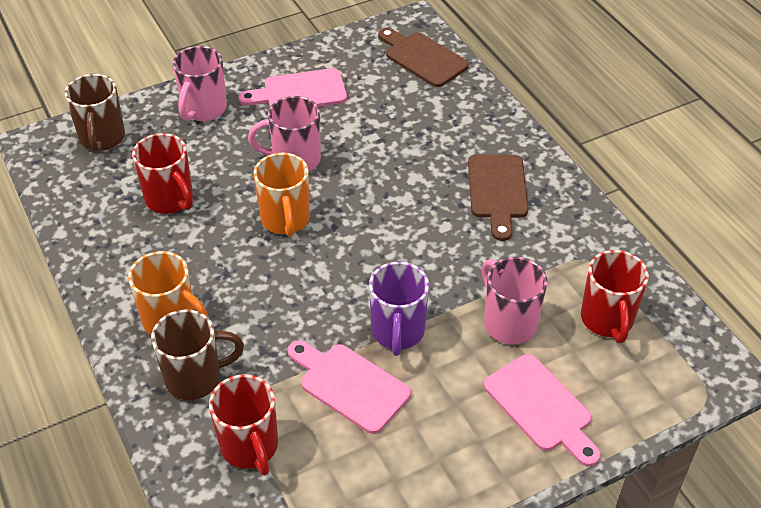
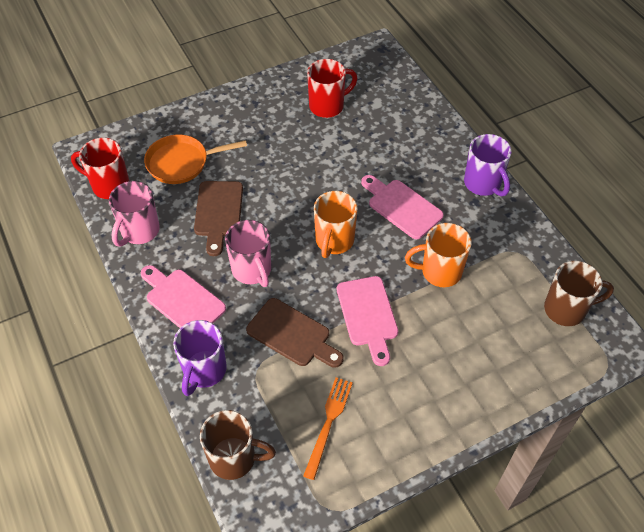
orange fork: none = 0 -> [303,378,353,480] = 1
orange pan: none = 0 -> [144,134,247,184] = 1
pink mug: [172,46,227,121] [248,96,321,172] [482,257,548,344] = 3 -> [109,181,160,247] [225,220,271,287] = 2
purple mug: [369,262,429,356] = 1 -> [173,320,227,396] [464,134,512,196] = 2
red mug: [132,133,193,214] [209,374,278,475] [581,250,649,343] = 3 -> [71,137,129,199] [307,59,357,118] = 2

